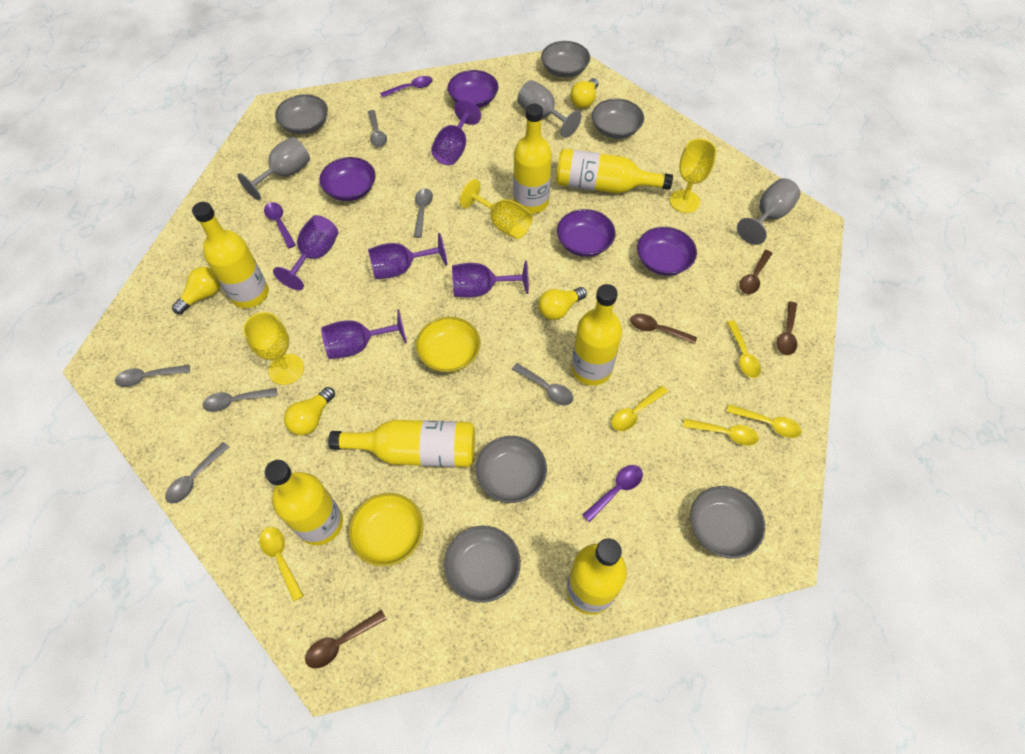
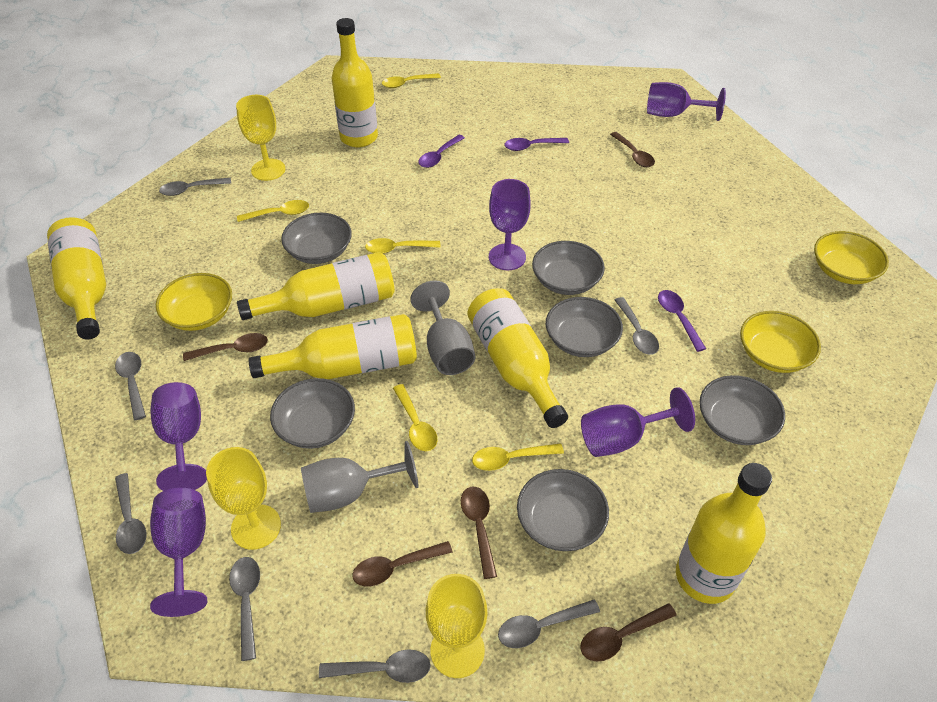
brown spoon: [305,610,387,668] [630,314,697,344] [739,250,773,294] [777,301,797,355] = 4 -> [183,333,268,361] [352,541,453,587] [461,487,497,579] [580,603,677,662] [610,132,655,167] = 5
grey goblet: [238,137,310,200] [517,80,582,138] [737,178,800,245] = 3 -> [301,441,418,513] [410,280,475,375] = 2
grey spoon: [115,365,190,387] [165,442,229,504] [202,388,277,412] [368,110,387,147] [414,188,433,238] [512,363,573,405] = 6 -> [115,352,146,420] [115,473,147,554] [159,178,231,196] [229,557,260,661] [319,649,431,683] [498,600,600,648] [615,297,659,355] = 7
purple bowl: [319,157,376,201] [448,70,498,108] [557,209,616,257] [637,227,697,276] = 4 -> none = 0
yellow bottle: [192,202,269,308] [265,460,343,545] [328,420,475,467] [513,104,552,214] [556,149,673,193] [566,538,627,615] [571,284,622,386] = 7 -> [47,217,106,339] [237,252,394,320] [249,314,417,379] [331,18,378,147] [468,288,568,428] [676,463,772,604] = 6
yellow bowl: [349,493,424,566] [416,317,481,372] = 2 -> [156,273,232,331] [740,311,821,373] [814,231,889,284] = 3
yellow light bulb: [172,267,220,314] [284,387,335,435] [538,287,587,320] [570,78,598,108] = 4 -> none = 0

